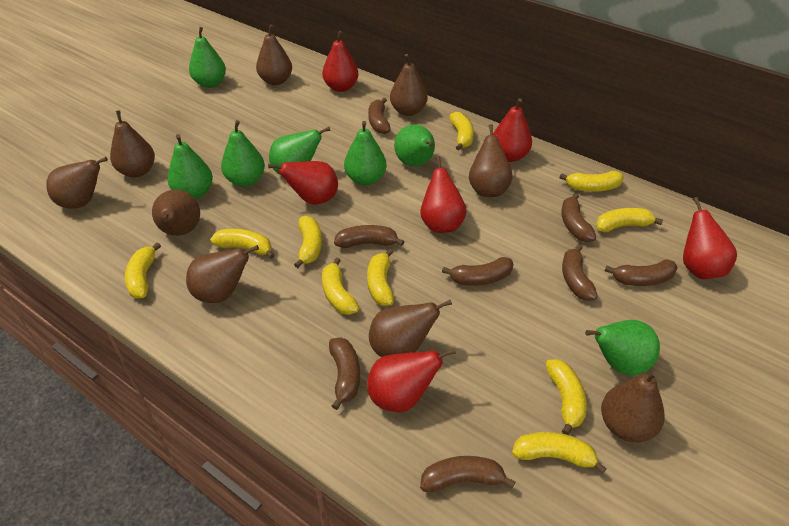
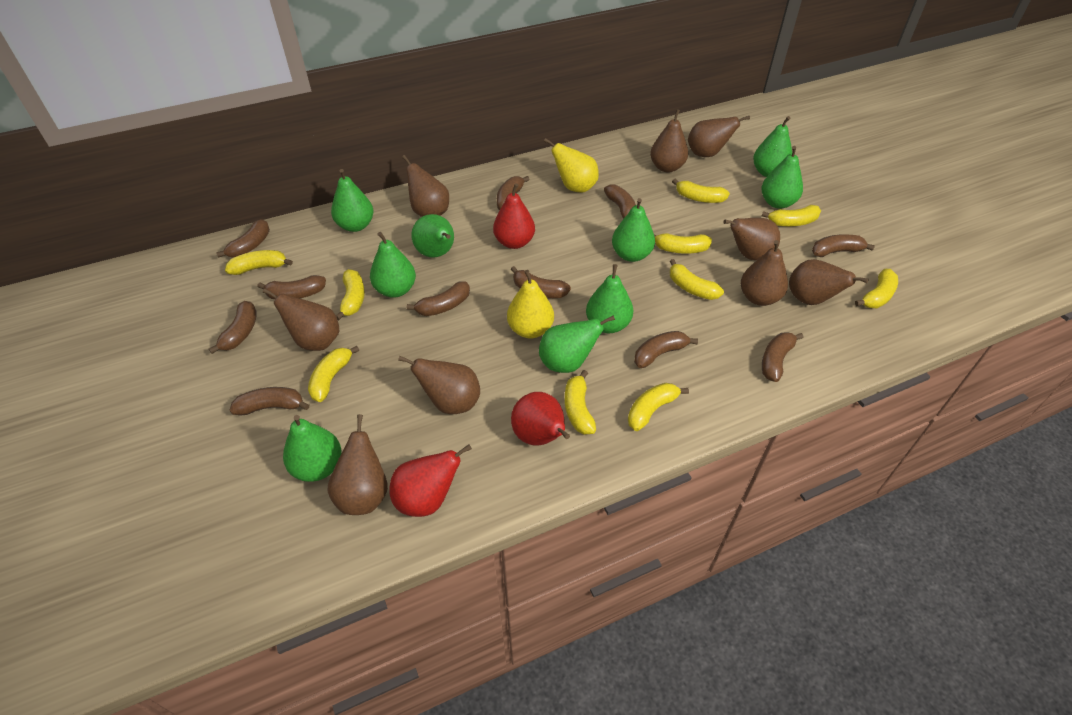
brown banana: [329,338,360,410] [334,225,405,248] [368,98,391,134] [420,456,515,492] [442,257,514,286] [561,193,596,242] [562,244,598,301] [605,259,678,286] = 8 -> [209,301,257,354] [216,219,270,258] [229,387,309,416] [257,275,326,299] [407,281,470,316] [497,176,530,210] [511,266,571,298] [604,184,636,219] [634,331,698,368] [762,332,803,382] [812,234,875,257] = 11
green pear: [167,134,213,199] [189,27,226,88] [221,120,265,187] [269,127,330,174] [344,121,386,185] [394,125,435,166] [585,320,660,376] = 7 -> [283,415,341,482] [331,169,374,232] [370,232,416,298] [411,214,454,258] [539,315,615,373] [586,264,633,333] [612,198,655,262] [753,116,792,177] [762,146,803,209] = 9
red pear: [268,161,338,204] [322,31,358,92] [367,348,456,412] [420,156,467,233] [493,98,532,162] [683,197,737,279] = 6 -> [389,444,472,517] [493,183,535,249] [511,392,570,446] = 3
yellow pear: none = 0 -> [507,270,554,338] [544,138,599,193] = 2

